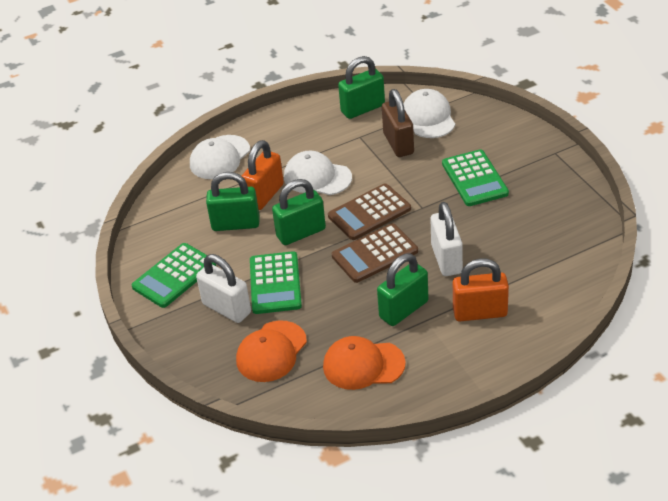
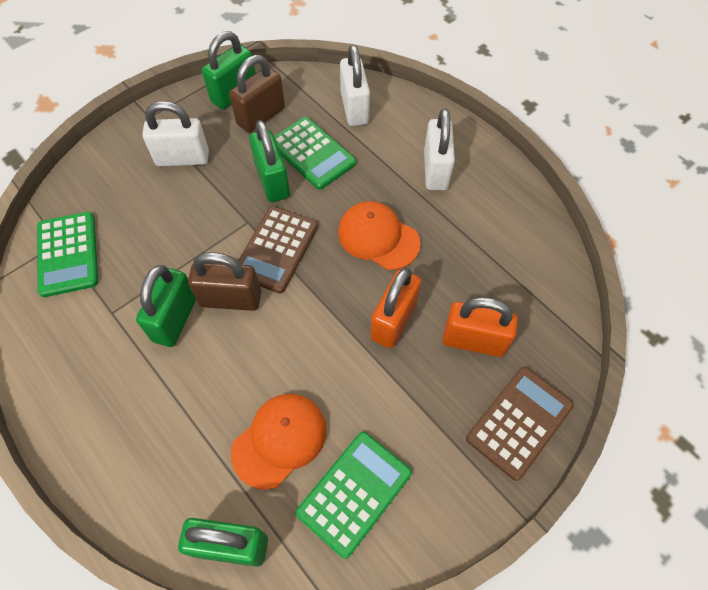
brown padlock: [382,89,414,157] = 1 -> [188,252,261,311] [229,55,285,133] = 2
white cap: [190,135,250,179] [284,151,352,195] [403,89,455,138] = 3 -> none = 0
white padlock: [196,254,251,323] [431,202,463,276] = 2 -> [143,101,209,166] [340,45,370,126] [424,109,455,190] = 3

